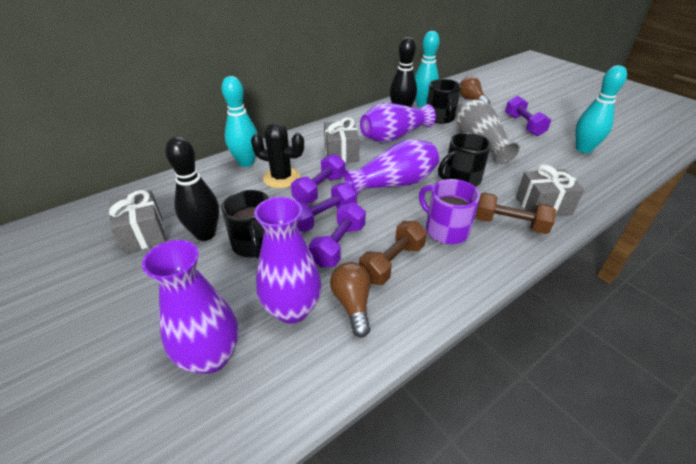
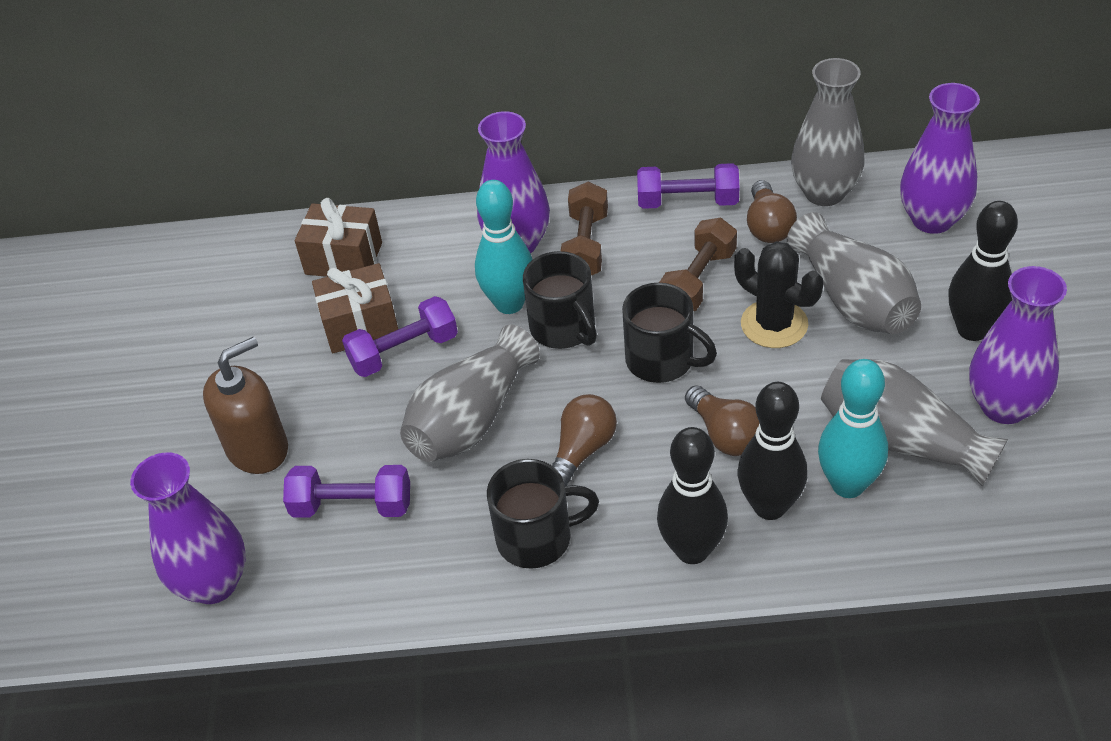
black bowling pin: [165,136,219,241] [390,37,417,107] = 2 -> [657,427,728,564] [738,382,807,520] [948,201,1018,341] = 3
brown gift: none = 0 -> [295,198,382,277] [312,263,398,353] = 2
brown light bulb: [330,262,371,338] [460,76,491,104] = 2 -> [552,394,617,486] [685,386,759,456] [747,180,797,243] = 3
brown soap dispenser: none = 0 -> [203,337,288,474] = 1
grey gift: [109,190,166,254] [324,117,360,163] [516,164,584,216] = 3 -> none = 0
grey vase: [455,99,520,164] = 1 -> [400,325,540,462] [787,212,921,334] [791,58,864,206] [821,359,1008,486] = 4
purple dumbbell: [291,154,345,204] [297,183,357,232] [309,202,366,268] [505,95,551,136] = 4 -> [283,465,410,518] [342,296,458,377] [637,163,739,209] = 3
purple mug: [419,179,480,244] = 1 -> none = 0
turquoise bowling pin: [221,76,258,167] [415,31,440,108] [576,65,627,153] = 3 -> [475,180,533,314] [818,359,888,498] = 2

